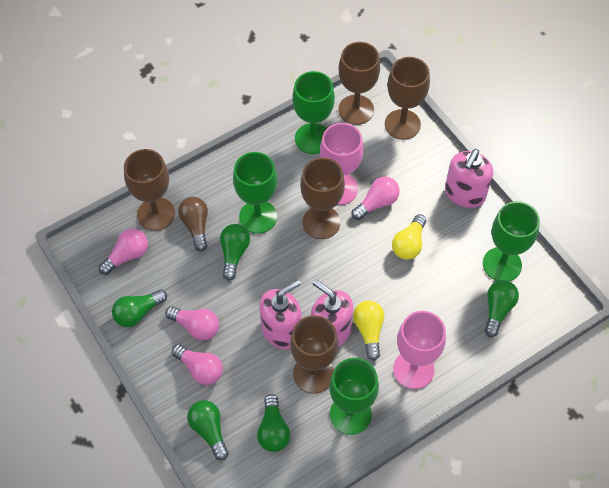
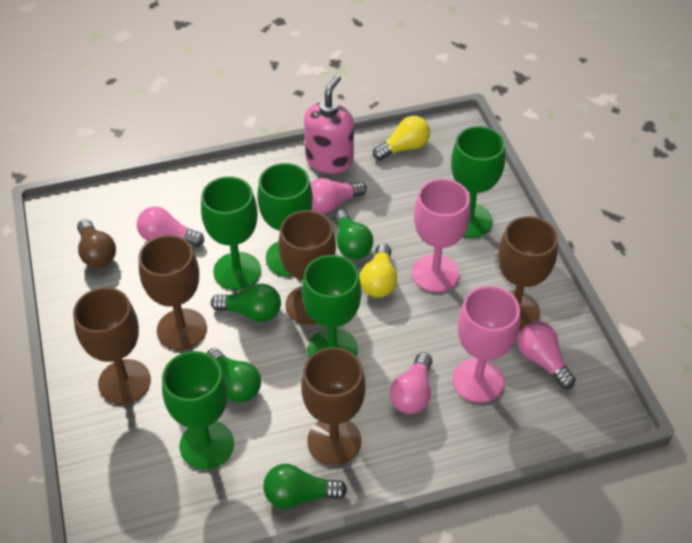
green goblet: [233,152,277,234] [292,71,335,154] [329,358,379,435] [483,201,540,281] = 4 -> [162,351,234,470] [201,176,261,290] [257,163,313,276] [302,255,362,357] [451,126,505,238] = 5
green light bulb: [112,289,167,327] [187,400,229,460] [220,224,250,281] [257,394,290,452] [485,280,519,337] = 5 -> [207,348,261,402] [211,284,281,322] [263,464,347,509] [333,209,373,259] = 4
pink soap dispenser: [259,279,302,349] [311,280,353,347] [445,149,493,208] = 3 -> [304,75,354,174] = 1

